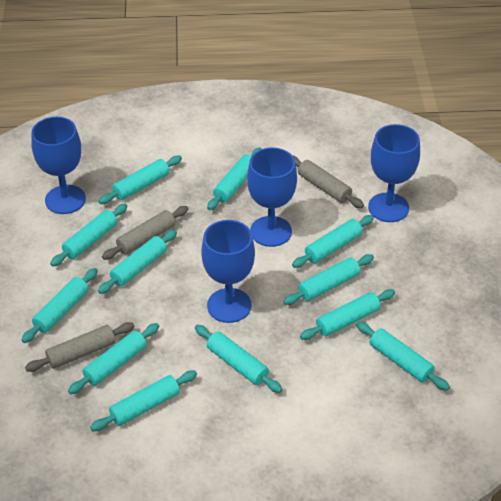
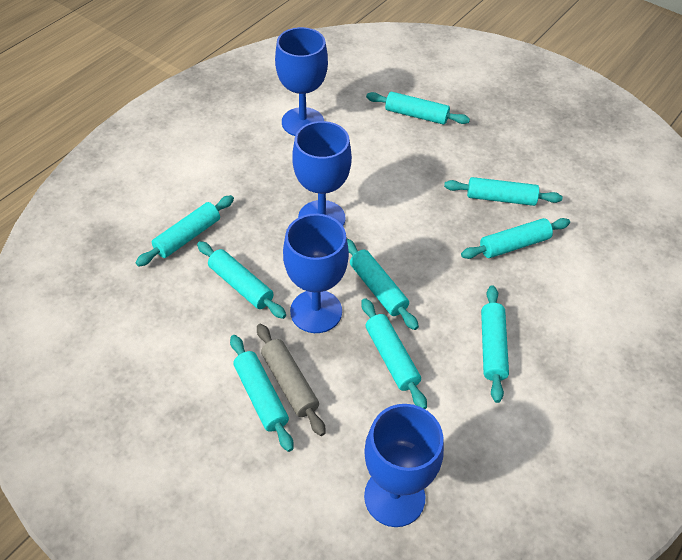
grey rolling pin: [25,322,135,372] [102,206,188,260] [292,155,364,208] = 3 -> [257,324,326,436] = 1
turquoise rolling pin: [22,268,98,343] [50,204,128,267] [68,323,159,394] [90,370,197,431] [98,230,177,294] [99,155,182,204] [195,325,282,393] [207,147,262,210] [283,254,374,305] [292,215,374,268] [300,289,395,340] [356,321,450,391] = 12 -> [136,195,234,267] [197,241,286,319] [230,335,294,452] [347,239,419,330] [361,298,427,409] [366,92,470,125] [444,177,562,206] [461,218,570,259] [481,285,509,403] = 9

